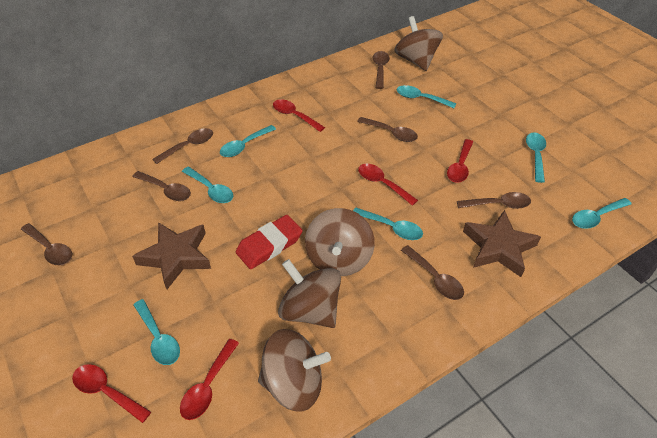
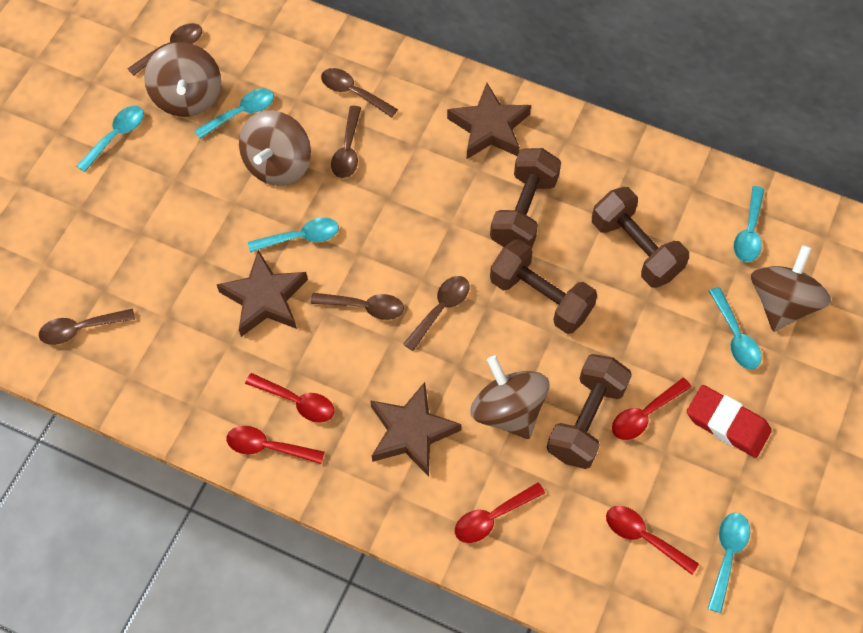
brown dumbbell: none = 0 -> [490,148,561,249] [490,239,597,334] [547,354,632,469] [592,187,689,288] = 4
brown spoon: [21,223,72,265] [132,171,191,201] [152,128,213,164] [357,117,418,142] [373,51,390,89] [401,245,464,300] [457,192,531,209] = 7 -> [39,309,135,345] [127,23,202,76] [311,293,404,320] [321,68,398,118] [331,106,361,178] [403,276,470,351] = 6
brown star: [132,222,211,289] [463,210,541,277] = 2 -> [217,250,308,337] [370,382,461,477] [447,83,531,159] = 3
turquoise spoon: [133,299,180,365] [182,167,233,203] [220,125,276,157] [353,208,423,240] [397,85,457,108] [526,133,546,183] [572,198,632,229] = 7 -> [77,106,144,172] [194,89,274,139] [248,218,339,252] [708,513,750,613] [709,287,762,369] [734,186,764,262] = 6

